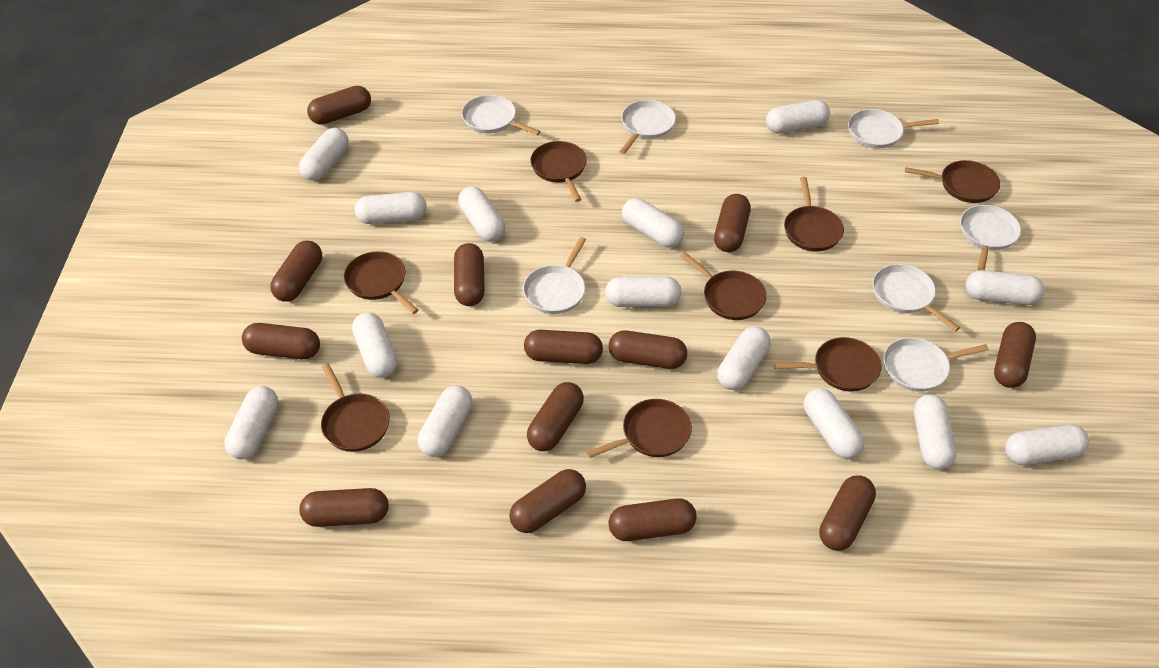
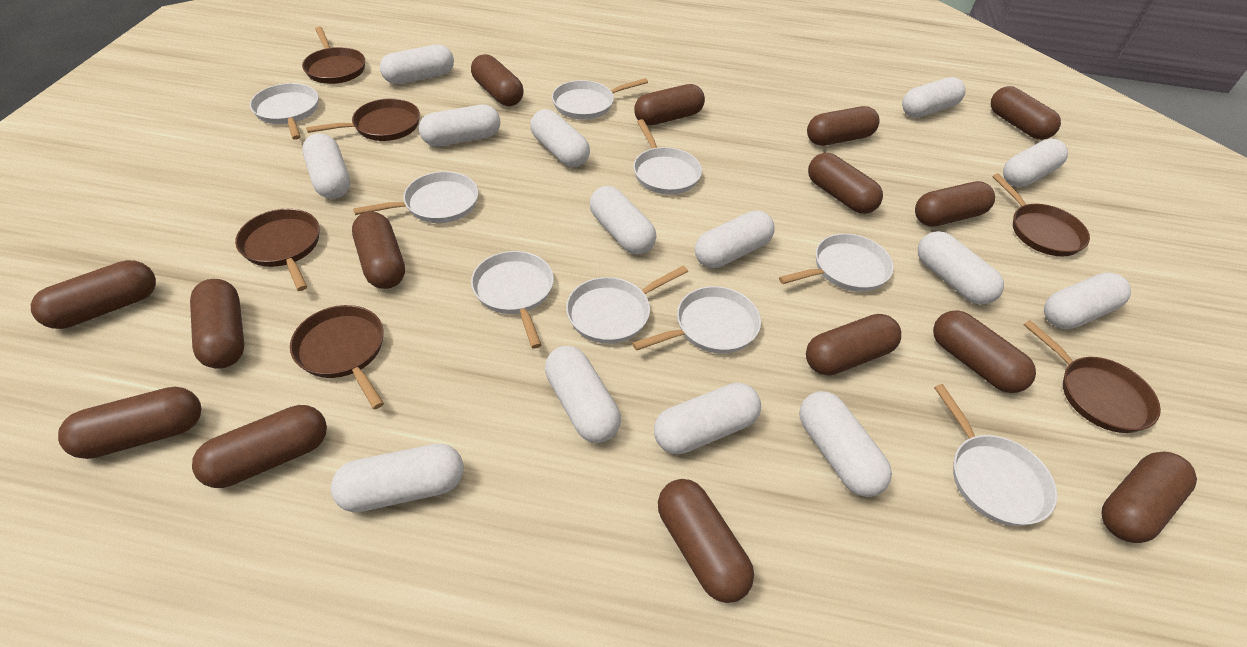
brown capsule: [242,323,320,359] [270,241,322,302] [299,488,389,527] [307,86,371,125] [454,243,485,306] [509,469,586,533] [524,330,603,364] [527,382,584,451] [609,330,687,369] [609,498,697,541] [714,194,751,252] [819,475,876,551] [994,322,1036,388] = 13 -> [31,260,156,329] [58,387,201,459] [190,279,244,369] [192,405,327,488] [352,212,405,289] [471,54,524,106] [634,84,705,126] [658,479,754,603] [806,314,901,376] [807,106,880,146] [808,153,883,214] [915,181,995,227] [933,310,1036,393] [991,86,1061,140] [1102,452,1197,543] = 15
brown pan: [321,363,390,452] [344,251,418,314] [530,141,587,202] [586,399,692,458] [680,252,767,320] [774,337,881,391] [784,177,844,252] [905,160,1000,203] = 8 -> [235,209,320,291] [290,305,384,409] [302,26,365,84] [306,98,420,141] [992,174,1090,256] [1024,320,1161,433] = 6
white pan: [462,95,541,135] [523,237,586,314] [619,100,676,154] [848,109,939,149] [873,264,960,331] [883,337,989,392] [960,205,1021,270] = 7 -> [250,83,319,140] [353,171,479,223] [471,251,554,348] [552,78,648,120] [566,266,688,344] [632,286,761,354] [633,119,702,195] [779,233,894,292] [934,384,1057,526] = 9

